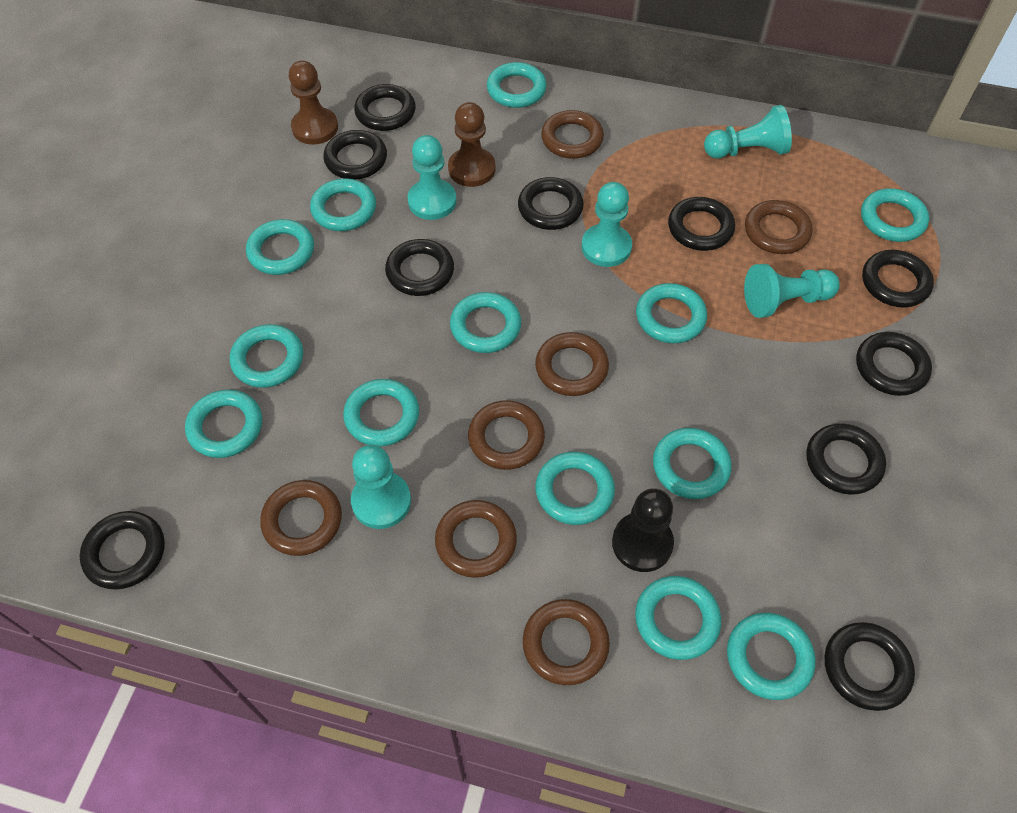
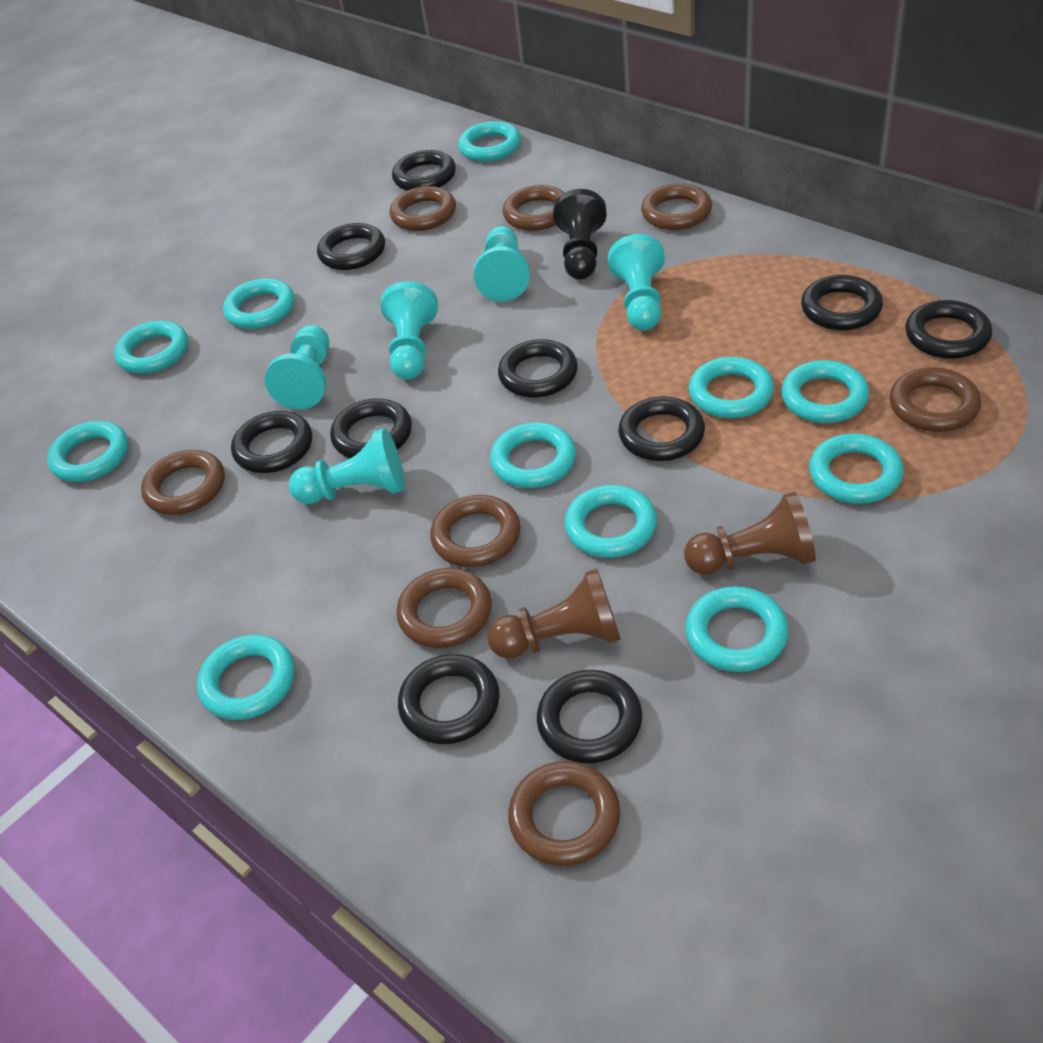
brown ring: [260,480,342,556] [435,500,517,578] [468,400,545,470] [523,599,610,685] [535,332,609,396] [541,110,604,159] [745,200,813,254] = 7 -> [141,450,225,515] [389,186,456,231] [396,568,492,648] [430,495,521,567] [503,185,565,231] [508,761,620,866] [641,183,712,230] [889,367,981,432] = 8
turquoise ring: [185,389,262,458] [230,324,303,388] [246,219,314,275] [310,178,376,231] [343,379,419,446] [450,292,521,353] [487,62,547,108] [535,452,615,525] [635,576,721,660] [636,283,707,344] [653,428,732,499] [727,613,816,700] [861,188,929,242] = 13 -> [47,421,128,482] [114,320,188,374] [197,634,295,720] [223,278,294,329] [458,121,521,162] [490,422,576,488] [565,485,657,558] [686,586,789,672] [689,357,774,418] [781,360,869,423] [809,434,904,504] = 11

